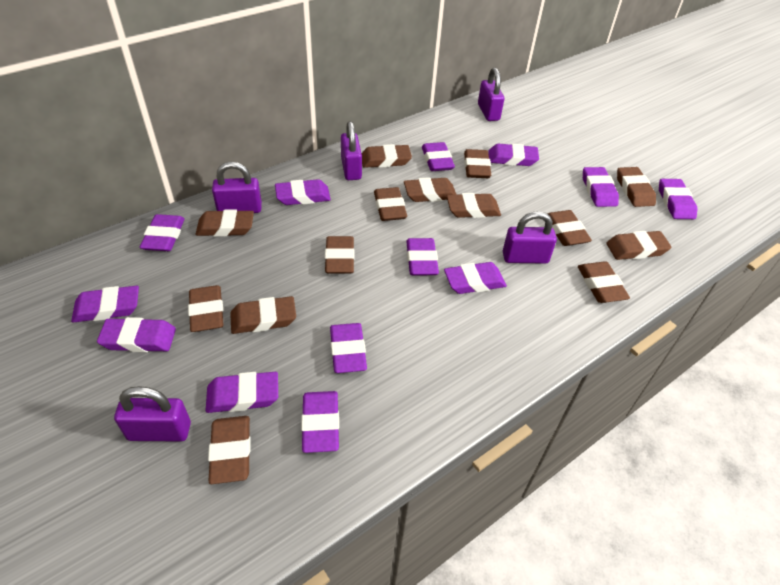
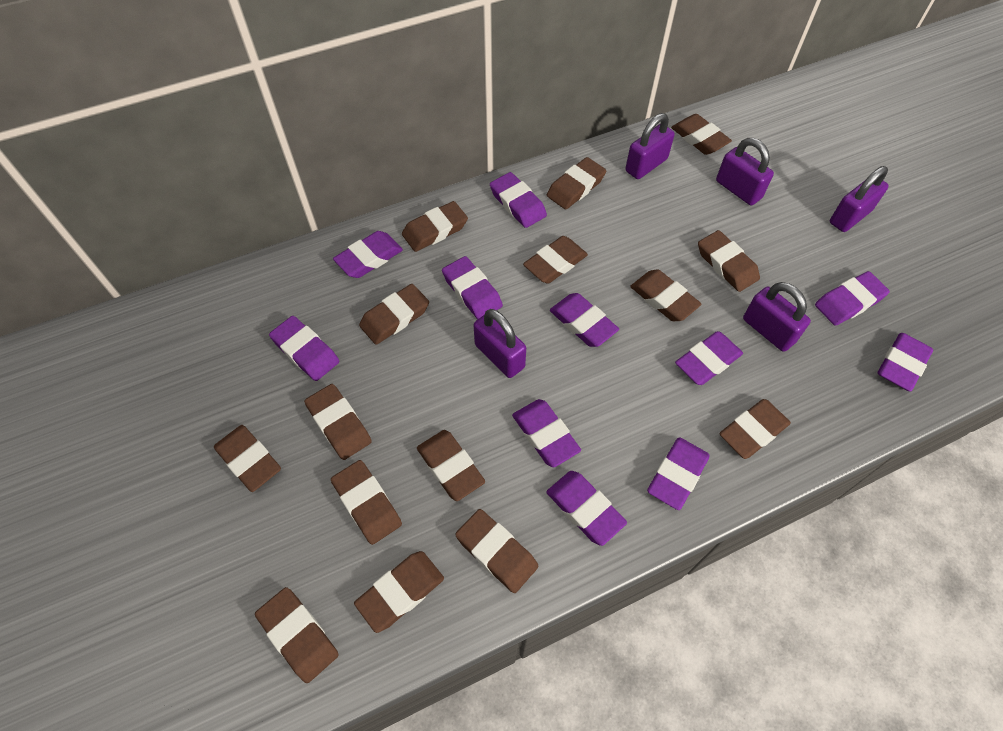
brown eraser: [188,285,224,332] [196,209,254,237] [208,416,251,484] [230,296,296,334] [325,236,354,274] [362,144,412,168] [374,187,407,221] [404,177,457,202] [447,193,501,218] [464,149,491,178] [548,210,592,246] [578,261,630,303] [607,231,672,260] [617,167,656,207] = 14 -> [214,425,281,492] [255,587,339,683] [304,384,372,460] [331,460,402,545] [354,551,444,633] [359,284,429,345] [402,201,468,252] [417,430,485,501] [455,509,538,593] [523,236,588,284] [547,157,606,209] [630,270,701,321] [671,114,732,155] [698,230,760,292] [720,399,791,459] = 15
purple eraser: [71,286,139,323] [97,317,176,352] [140,214,185,251] [205,372,278,413] [275,179,331,205] [301,391,339,453] [330,323,367,373] [406,238,439,276] [422,142,455,171] [444,262,507,294] [488,144,539,166] [583,167,619,207] [659,179,697,219] = 13 -> [269,316,339,381] [333,231,403,278] [442,256,503,319] [490,172,547,228] [512,399,581,467] [546,471,627,546] [550,293,619,347] [647,437,710,510] [675,331,743,385] [815,271,890,326] [878,333,933,392] = 11

